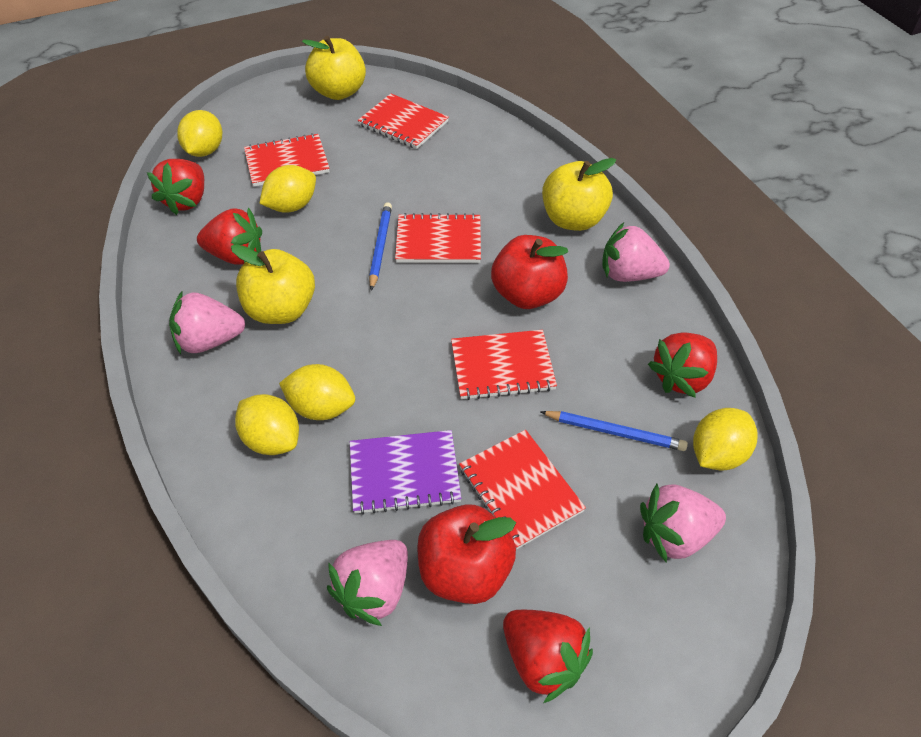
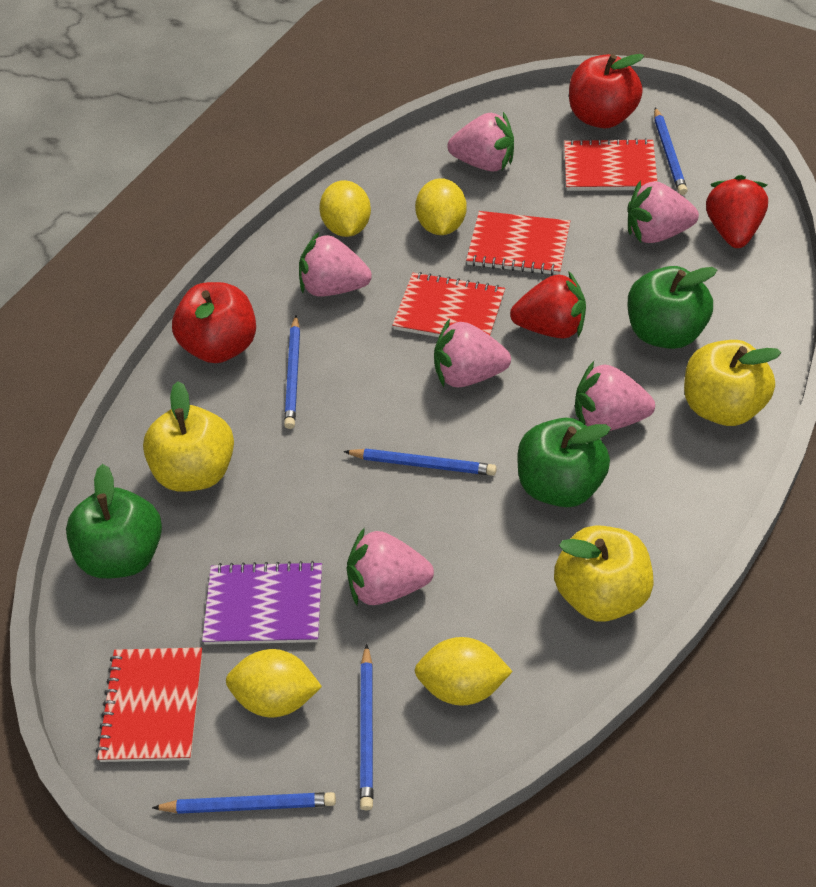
blue pencil: [369,202,392,291] [540,411,688,451] = 2 -> [152,792,336,814] [284,315,300,429] [343,448,497,476] [360,644,373,810] [654,107,688,195] = 5
green apple: none = 0 -> [66,464,162,578] [517,418,611,507] [627,266,717,349] = 3
pink strawberry: [169,292,245,354] [327,540,408,626] [602,223,670,282] [640,484,726,563] = 4 -> [299,232,372,296] [347,527,434,606] [434,319,511,388] [447,112,514,172] [575,361,655,431] [628,180,699,243] = 6
red notebook: [244,133,330,187] [358,94,449,149] [395,213,481,263] [451,330,557,400] [459,430,586,549] = 5 -> [96,647,203,762] [392,272,505,337] [466,211,570,275] [564,138,657,191] = 4
red strawberry: [147,159,204,215] [197,207,262,265] [503,610,593,703] [648,332,717,398] = 4 -> [510,271,586,339] [706,175,768,248] = 2
yellow lemon: [177,110,222,157] [235,394,299,455] [259,165,316,213] [279,364,355,420] [693,408,758,471] = 5 -> [226,649,322,717] [319,180,371,237] [414,637,513,706] [415,178,467,235] = 4

